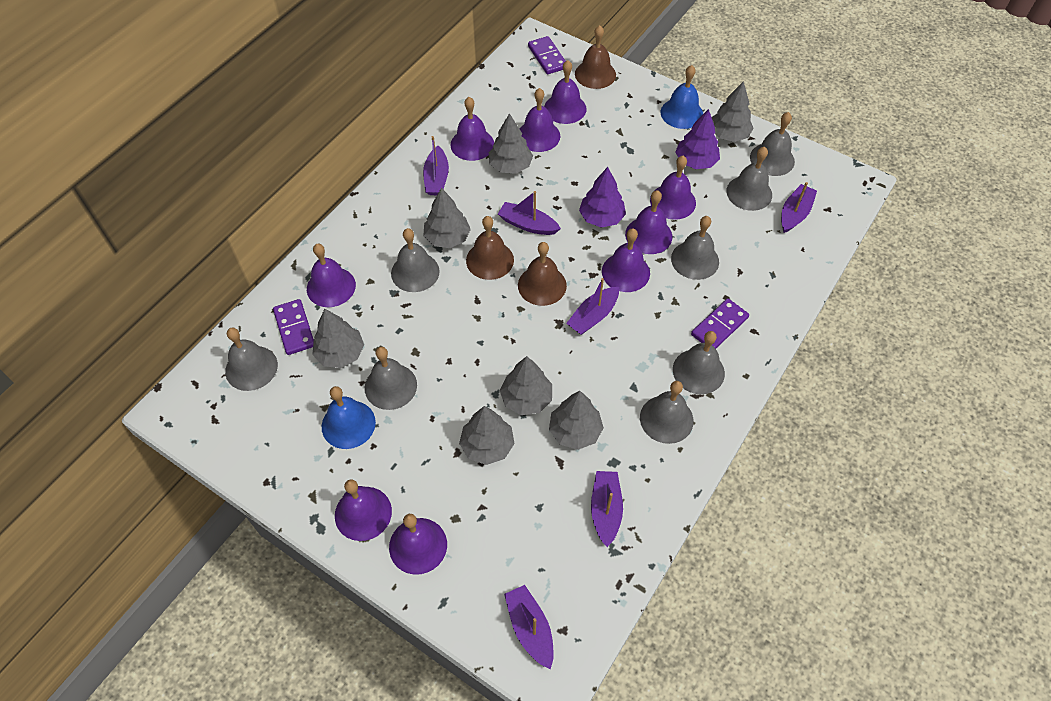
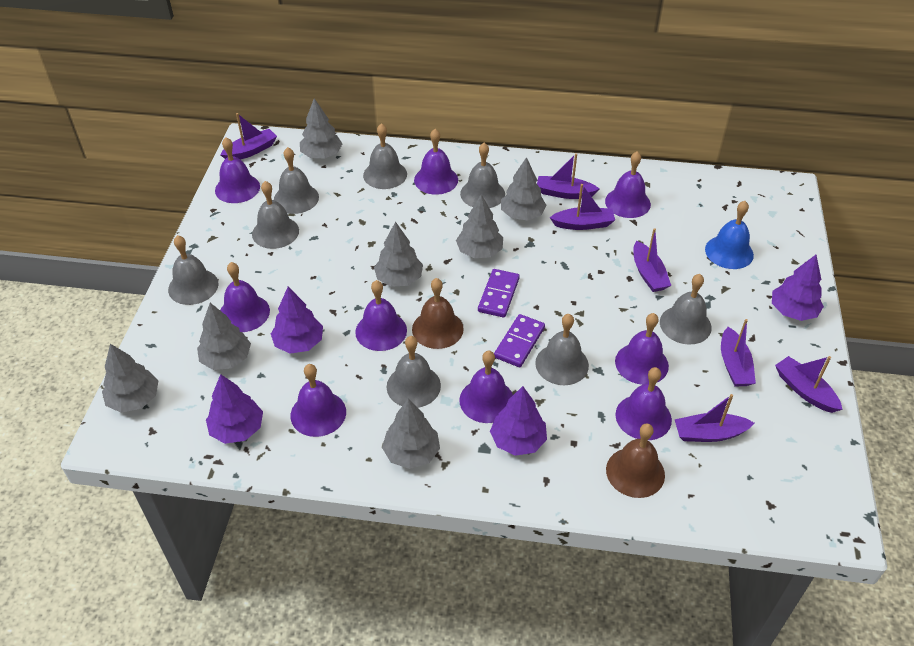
blue bell: [322,386,376,449] [661,65,703,129] = 2 -> [705,201,754,269] = 1
brown bell: [466,216,514,280] [518,242,567,306] [575,25,616,89] = 3 -> [412,278,464,349] [606,424,665,498] = 2
purple boat: [423,136,449,195] [498,191,561,235] [504,585,554,669] [566,278,619,335] [591,471,623,547] [781,182,817,233] = 6 -> [220,113,277,160] [537,153,599,199] [550,184,615,230] [633,228,671,292] [674,394,754,442] [721,319,756,386] [775,356,843,413] = 7
purple domino: [273,299,314,355] [528,36,565,74] [691,298,749,349] = 3 -> [478,269,520,318] [494,314,545,367] = 2
purple tree: [579,167,626,228] [675,109,720,169] = 2 -> [206,374,263,444] [271,287,323,354] [490,386,547,456] [772,255,824,321] = 4

